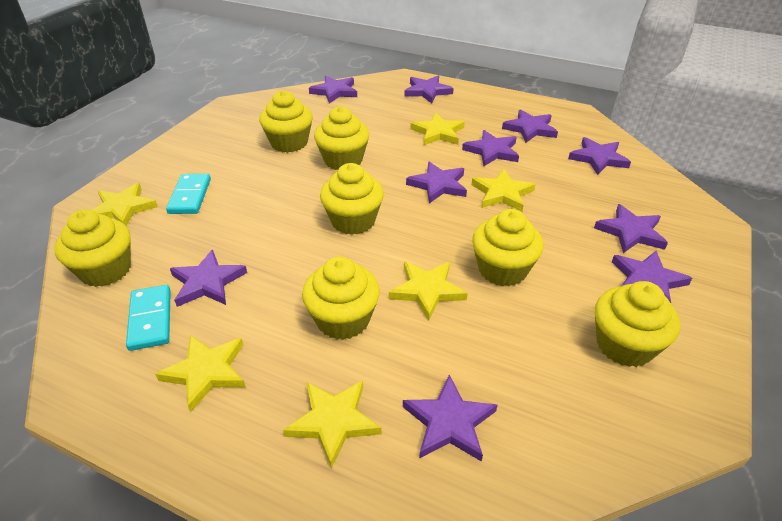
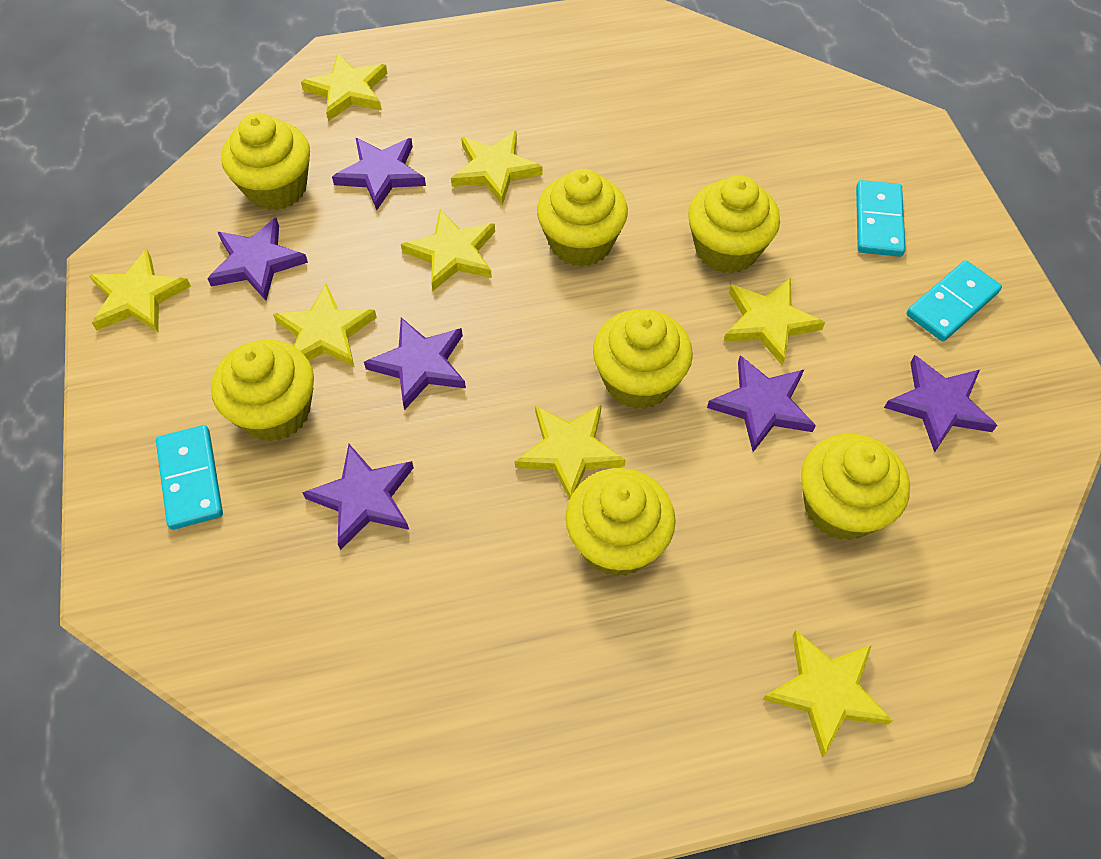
purple star: [170,249,247,307] [309,76,357,104] [403,375,497,462] [404,76,454,103] [406,161,467,203] [462,130,519,166] [502,110,558,143] [568,137,631,175] [594,204,668,253] [612,251,692,303] = 10 -> [207,218,308,301] [302,444,414,550] [332,138,426,210] [364,318,466,410] [707,355,816,452] [884,355,997,453] = 6
turquoise domino: [126,285,171,351] [166,174,211,214] = 2 -> [156,425,223,530] [856,180,906,257] [907,260,1002,342] = 3
yellow star: [93,183,158,226] [155,335,245,412] [283,381,381,468] [389,261,468,321] [410,113,465,145] [471,169,536,211] = 6 -> [89,249,191,333] [273,283,377,367] [301,53,388,121] [401,209,495,291] [451,131,543,205] [515,404,626,500] [723,278,825,366] [763,630,893,757] = 8

